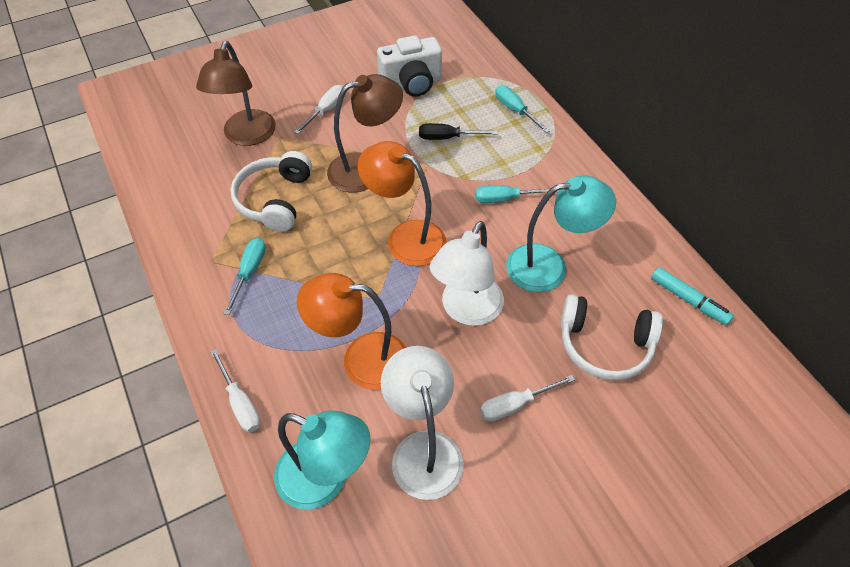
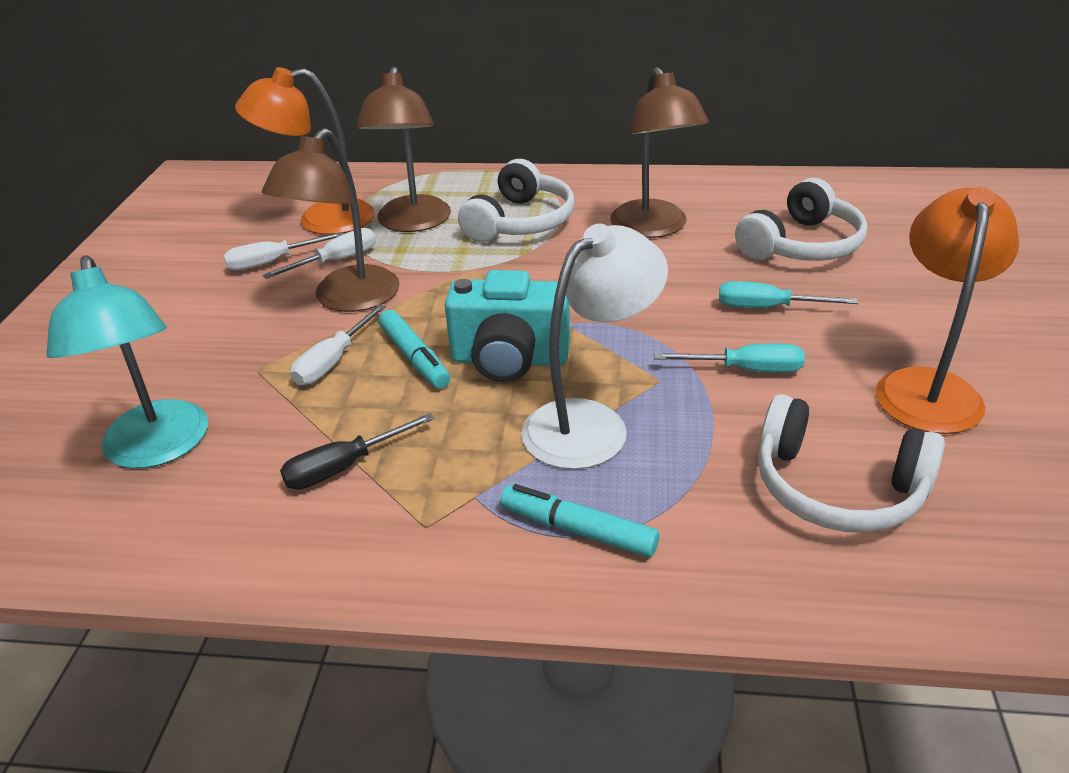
brown lamp: [196,41,276,146] [327,74,403,193] = 2 -> [262,128,400,312] [356,67,451,232] [610,67,709,238] = 3
turquoise camera: none = 0 -> [445,270,570,382] = 1
turquoise lamp: [274,411,371,509] [506,175,616,292] = 2 -> [47,255,208,469] = 1
turquoise marker: [651,267,734,325] = 1 -> [379,310,450,389] [500,484,659,558] = 2
turquoise screwdriver: [224,238,266,315] [475,185,559,203] [495,85,550,133] = 3 -> [654,343,805,373] [719,281,858,308] = 2
white camera: [377,36,442,97] = 1 -> none = 0
white headphones: [231,151,312,232] [560,294,663,381] = 2 -> [458,159,574,242] [735,178,868,261] [758,394,945,532] = 3
white lamp: [381,346,464,500] [430,221,504,326] = 2 -> [521,224,668,469] = 1

